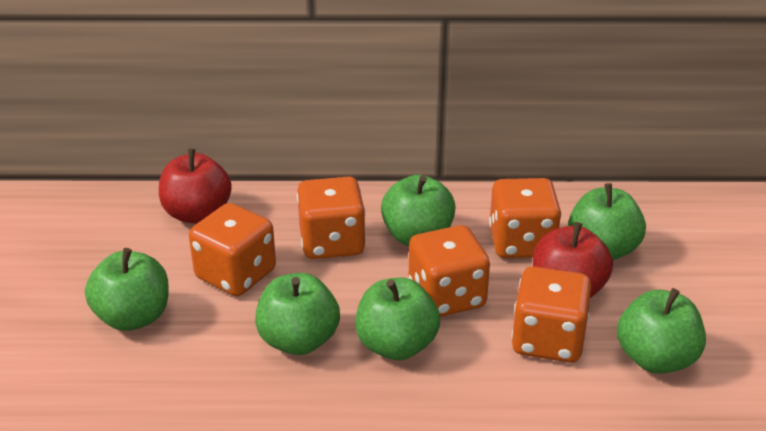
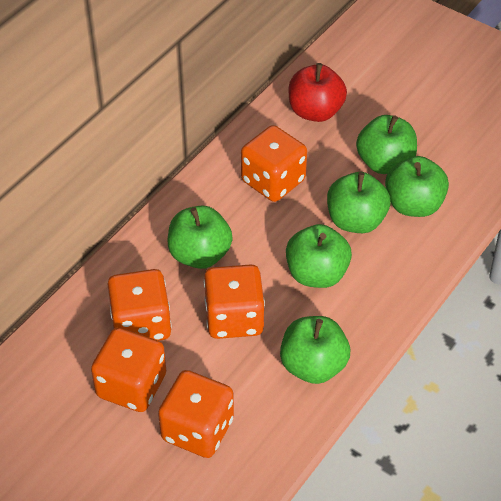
red apple: [159,149,232,223] [533,222,613,298] = 2 -> [288,63,347,122] = 1

